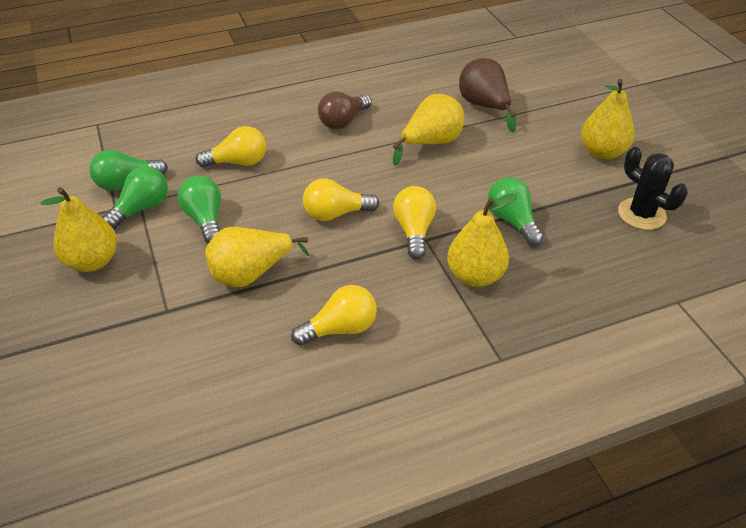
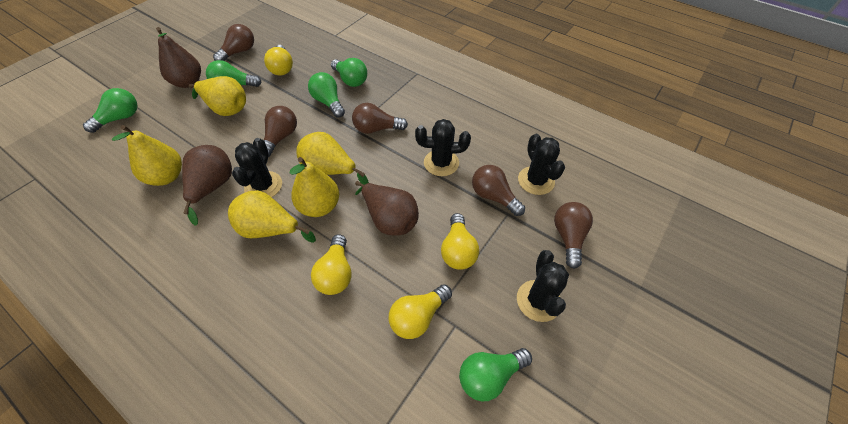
black cactus: [618,147,688,230] = 1 -> [232,138,282,197] [415,119,471,176] [517,250,569,322] [518,134,565,195] = 4
brown light bulb: [318,92,372,129] = 1 -> [213,24,254,61] [263,106,297,157] [352,103,408,134] [472,165,525,216] [554,202,593,269] = 5
brown pear: [459,58,516,132] = 1 -> [156,27,201,88] [182,145,232,226] [355,181,419,236] = 3
green light bulb: [90,150,168,191] [102,166,168,229] [178,176,221,244] [488,177,543,246] = 4 -> [83,88,138,133] [206,60,262,87] [308,72,345,117] [331,58,367,87] [459,348,532,401] = 5

